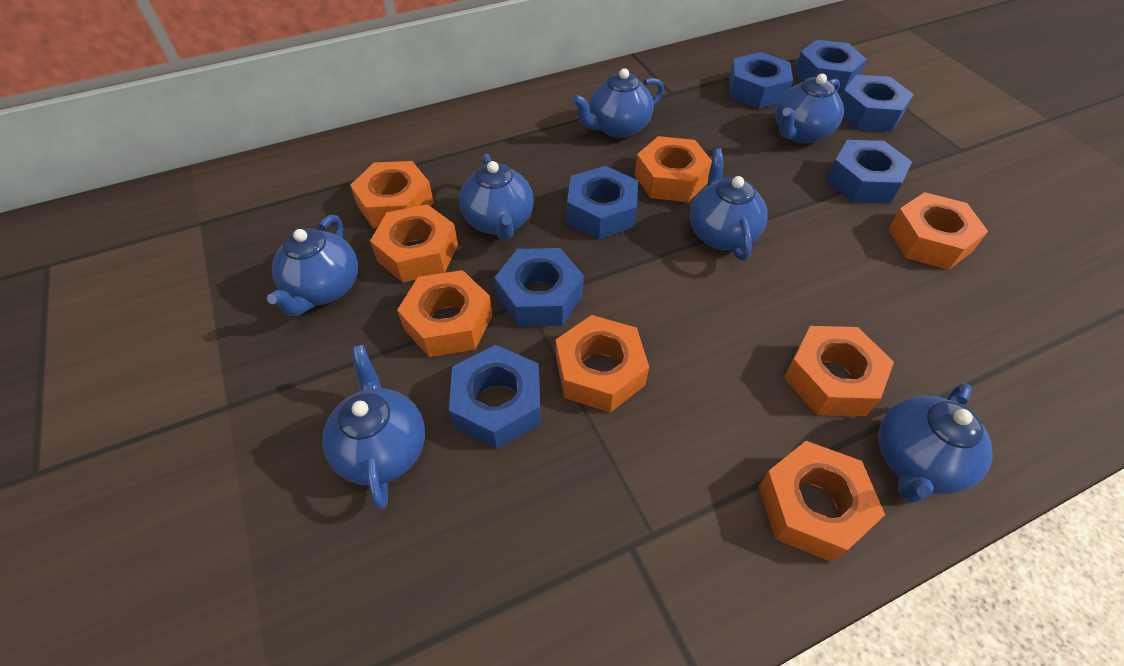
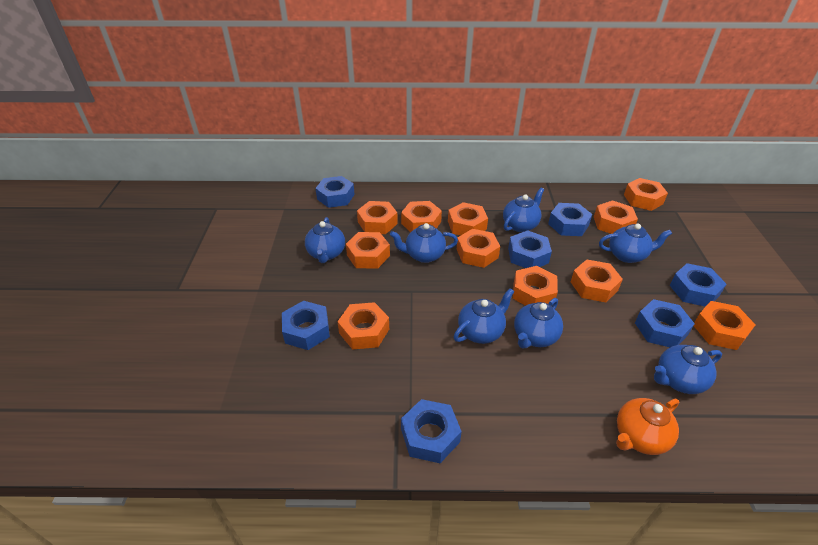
orange nut: [350,161,434,228] [370,204,458,283] [397,270,493,357] [556,315,649,412] [635,136,712,202] [759,441,885,562] [784,326,894,416] [888,192,988,270] = 8 -> [337,302,389,350] [346,232,390,269] [357,201,398,234] [401,201,442,232] [448,202,488,235] [457,229,500,268] [513,266,558,306] [571,260,623,302] [594,200,638,234] [624,178,668,211] [694,301,756,350] = 11
orange teapot: none = 0 -> [616,398,679,455] = 1

